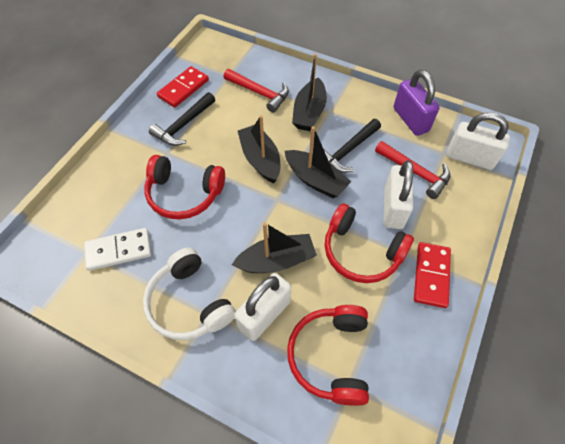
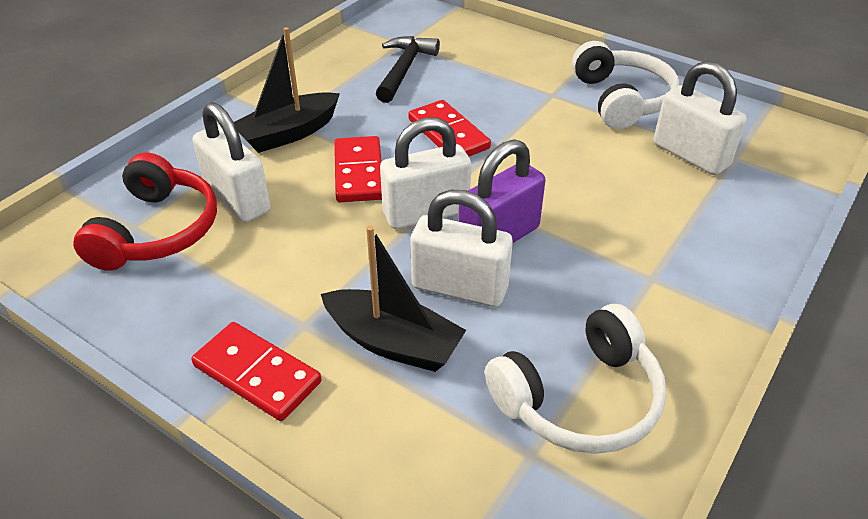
black boat: [232,222,317,273] [238,115,280,183] [285,126,351,198] [292,53,327,131] = 4 -> [234,27,340,153] [321,226,466,372] = 2
black hammer: [149,92,215,146] [324,119,381,173] = 2 -> [376,36,440,103] = 1
red domino: [157,66,209,108] [414,242,451,308] = 2 -> [191,322,321,421] [334,136,382,202] [408,100,491,156] = 3
red hammer: [224,69,289,113] [375,141,450,199] = 2 -> none = 0
red headphones: [144,155,225,219] [287,305,369,406] [325,204,414,283] = 3 -> [73,153,217,271] = 1
white domino: [84,228,151,271] = 1 -> none = 0
white headphones: [143,247,236,340] = 1 -> [485,304,666,454] [572,41,679,129] = 2
white padlock: [234,273,291,341] [383,160,413,229] [447,112,510,170] = 3 -> [192,102,270,222] [380,117,472,229] [410,190,513,307] [654,61,747,175] = 4

